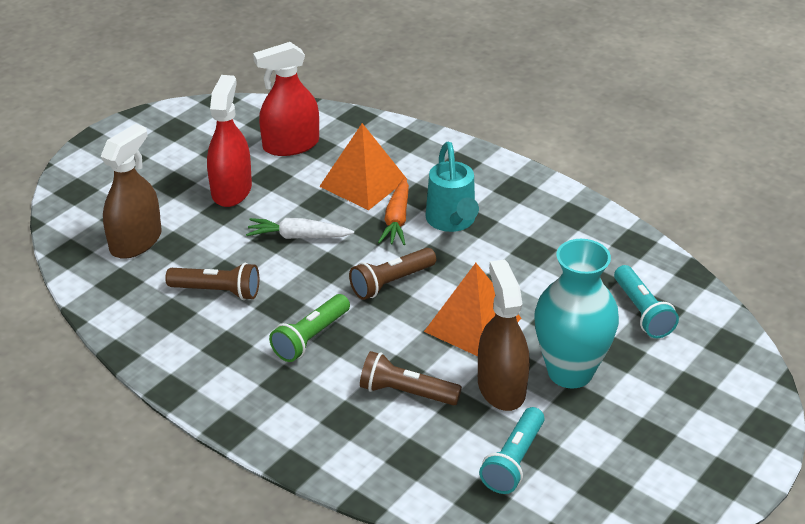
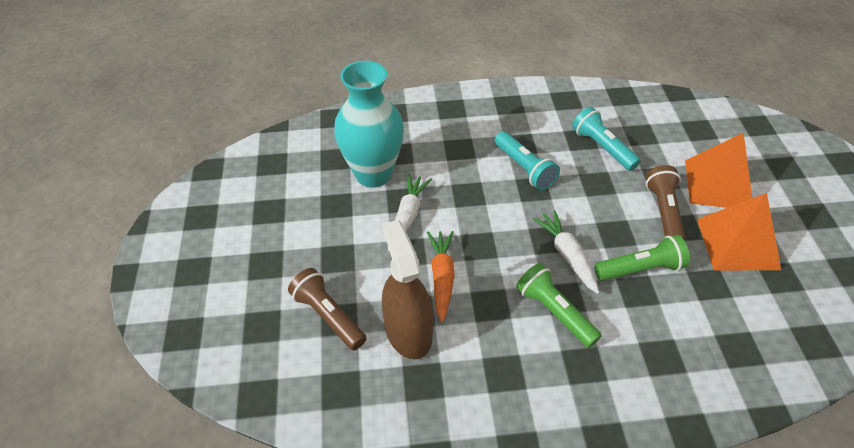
brown flashlight: [165,263,259,300] [349,248,436,300] [360,351,462,405] = 3 -> [288,268,367,350] [646,165,686,241] = 2
brown spray bottle: [101,124,162,259] [478,260,530,411] = 2 -> [382,220,434,359] = 1
green flashlight: [269,294,350,362] = 1 -> [516,263,602,348] [594,235,690,281] = 2
red spray bottle: [207,75,252,207] [253,42,319,156] = 2 -> none = 0
turquoise watering can: [425,142,479,232] = 1 -> none = 0
white carrot: [246,218,354,239] = 1 -> [388,174,432,252] [533,210,600,294] = 2

